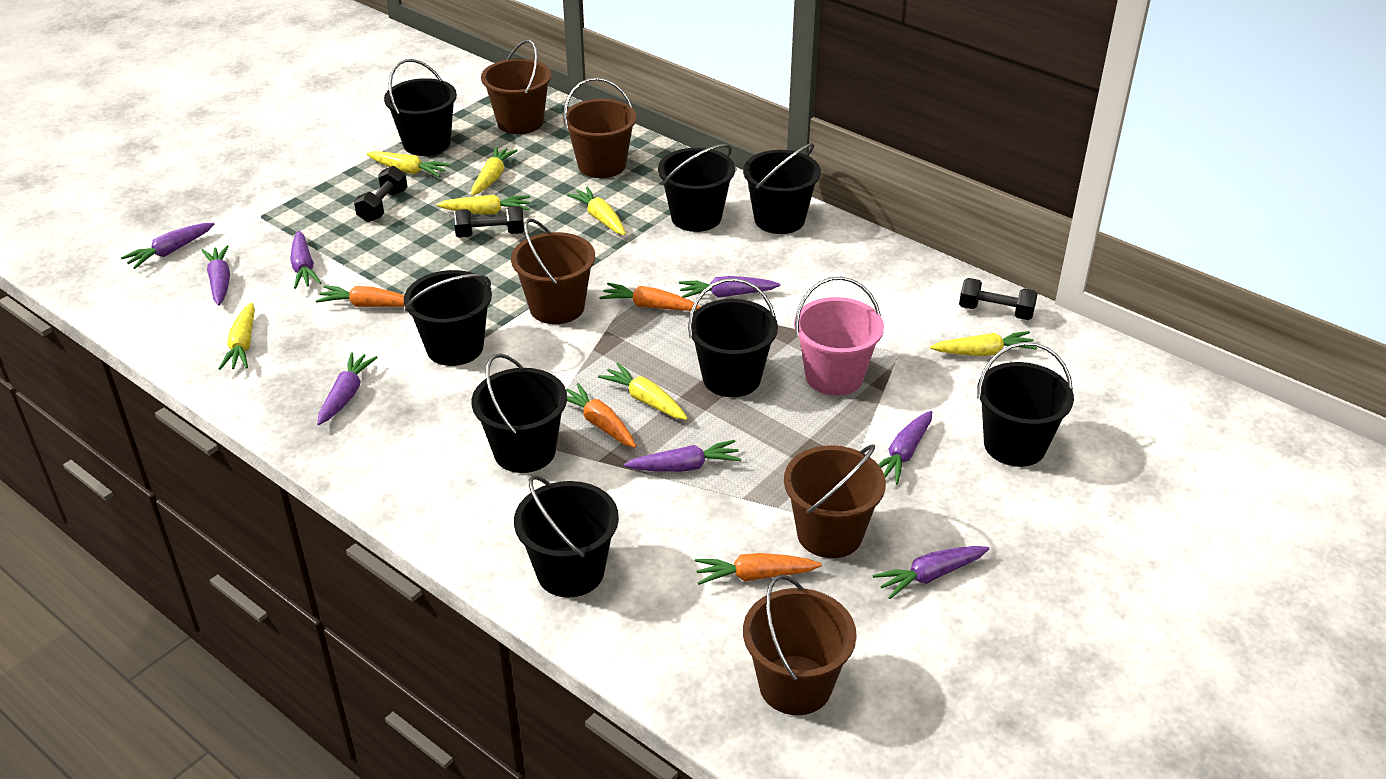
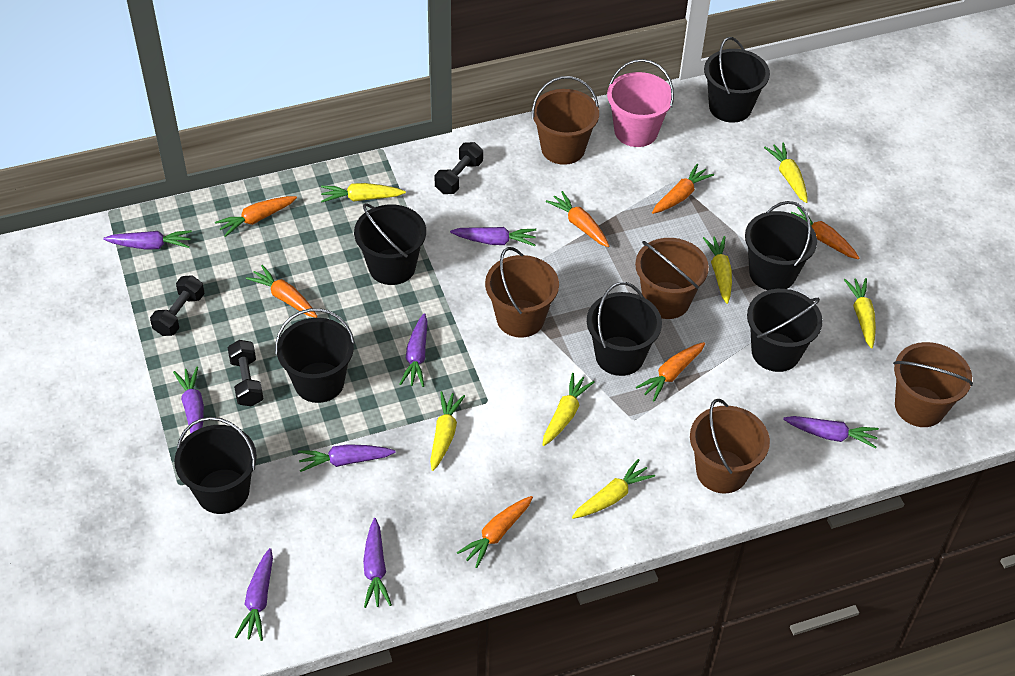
black bucket: [384,59,457,156] [404,270,492,366] [471,353,567,473] [514,475,619,598] [658,144,735,232] [688,278,778,397] [743,143,821,234] [977,342,1074,467] = 8 -> [174,417,257,514] [275,308,355,403] [354,203,426,285] [587,282,662,376] [704,37,770,123] [745,201,817,290] [747,289,823,372] = 7
orange carrot: [316,285,405,307] [566,383,636,448] [600,283,700,311] [695,553,822,585] = 4 -> [215,196,297,237] [246,265,318,318] [457,496,533,568] [546,191,609,247] [636,342,705,401] [652,164,714,214] [791,207,859,259] = 7

